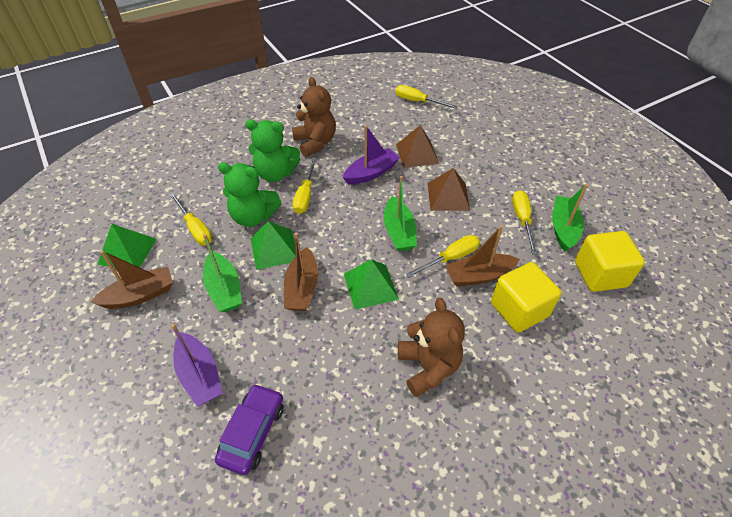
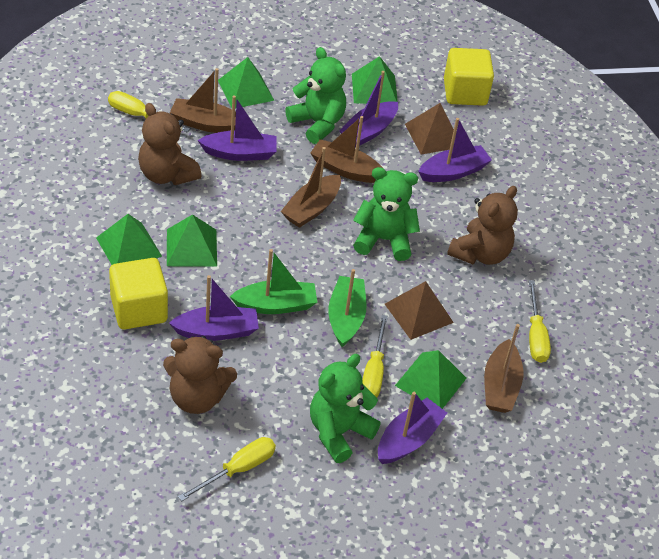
brown boat: [91,250,173,309] [284,232,318,311] [445,225,520,286] = 3 -> [170,68,236,133] [281,147,341,228] [310,116,383,183] [484,324,523,413] = 4
brown teddy bear: [292,77,336,157] [398,298,465,397] = 2 -> [138,103,202,185] [163,336,237,414] [447,186,518,265] = 3
green boat: [203,234,242,312] [384,176,417,251] [552,184,588,252] = 3 -> [230,249,317,314] [328,269,367,347] = 2
green pyramid: [97,224,157,268] [251,221,295,270] [344,259,399,310] = 3 -> [96,214,162,265] [167,214,217,267] [218,57,275,109] [352,56,398,104] [395,350,467,409] = 5
green teddy bear: [218,162,281,227] [246,119,300,182] = 2 -> [285,47,346,144] [310,354,381,463] [353,167,420,261] = 3
purple boat: [171,324,222,406] [343,125,400,185] = 2 -> [169,275,259,341] [198,95,277,161] [339,71,398,147] [378,392,447,464] [418,118,492,182] = 5
purple car: [215,383,284,475] = 1 -> none = 0
yellow screwdriver: [170,193,212,245] [293,157,317,214] [395,85,458,109] [405,235,480,278] [512,190,537,255] = 5 -> [108,91,190,132] [178,437,276,501] [362,315,388,398] [529,280,551,363] = 4

